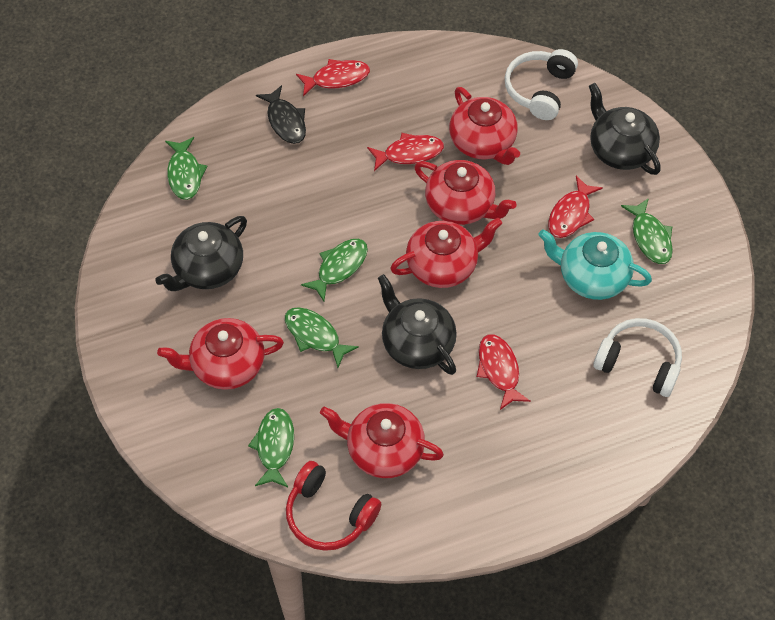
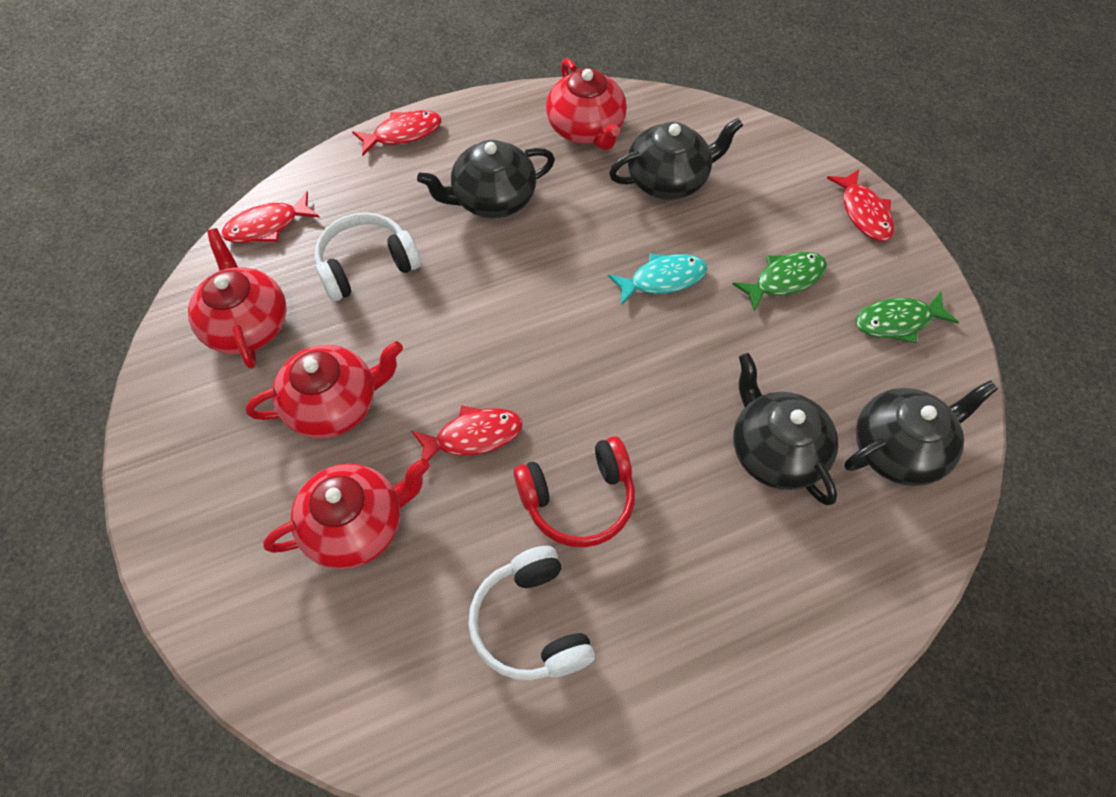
black fish: [256,85,306,144] = 1 -> none = 0
black teapot: [155,216,247,291] [378,274,457,375] [589,83,661,175] = 3 -> [417,140,555,218] [609,118,743,200] [733,353,838,505] [845,380,998,486] = 4
green fish: [165,137,208,200] [248,408,294,487] [285,307,359,368] [301,239,368,301] [621,198,673,264] = 5 -> [733,252,827,311] [856,292,959,343] = 2
red teapot: [157,318,284,390] [320,403,444,478] [390,218,502,288] [414,160,517,225] [449,87,520,165] = 5 -> [188,228,287,369] [246,341,403,438] [263,458,430,569] [546,58,627,150] = 4
turquoise fish: none = 0 -> [608,253,707,306] = 1
turquoise teapot: [538,229,652,300] = 1 -> none = 0

